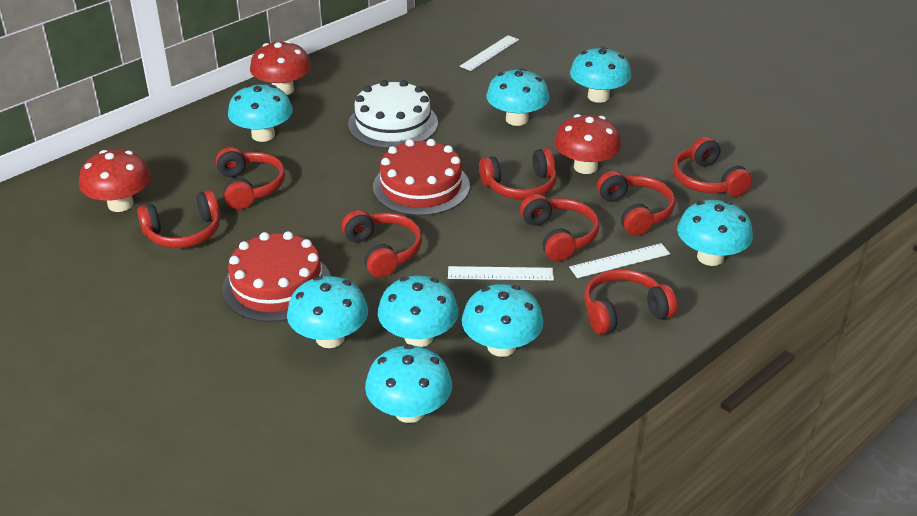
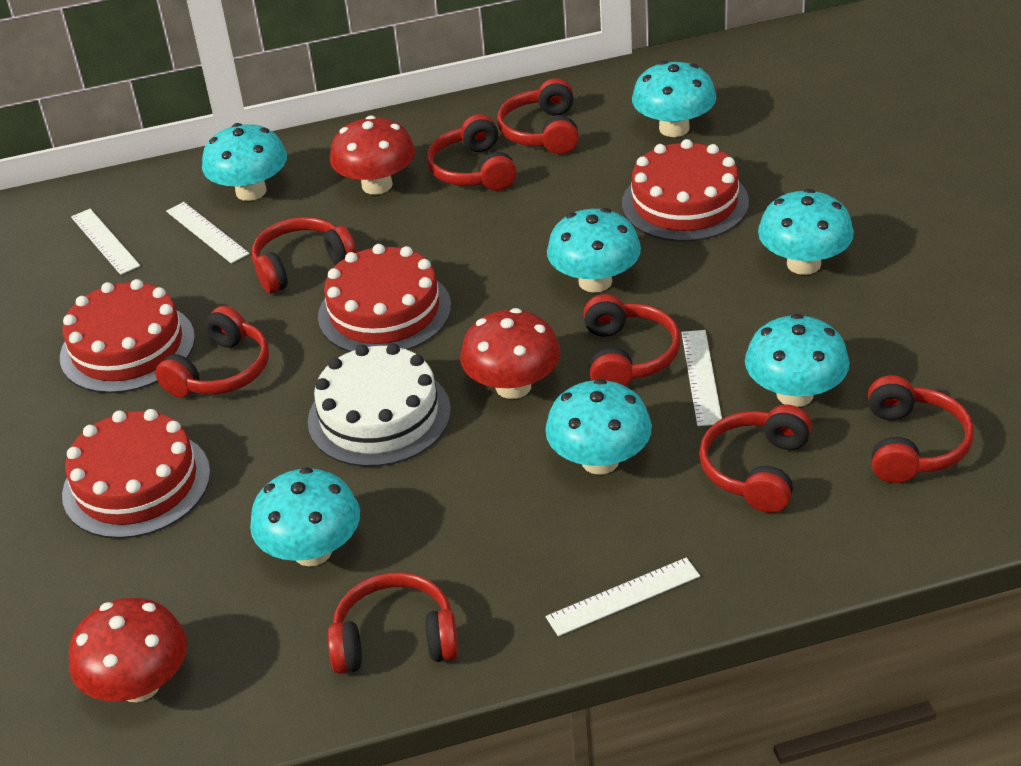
red cake: [222,231,331,322] [373,139,470,216] = 2 -> [60,279,195,393] [62,409,210,539] [318,244,451,352] [622,139,749,242] = 4
turquoise mushroom: [228,84,293,142] [287,276,368,348] [365,344,452,423] [378,276,459,347] [462,284,544,357] [486,68,550,126] [570,46,631,103] [677,200,753,266] = 8 -> [202,123,287,201] [250,467,360,566] [545,379,652,475] [547,208,641,293] [632,61,716,137] [745,314,849,407] [758,189,854,275] = 7
white ruler: [448,266,554,280] [460,35,519,71] [569,243,670,278] = 3 -> [71,209,140,275] [166,202,250,264] [546,557,700,636] [681,330,722,426] = 4

